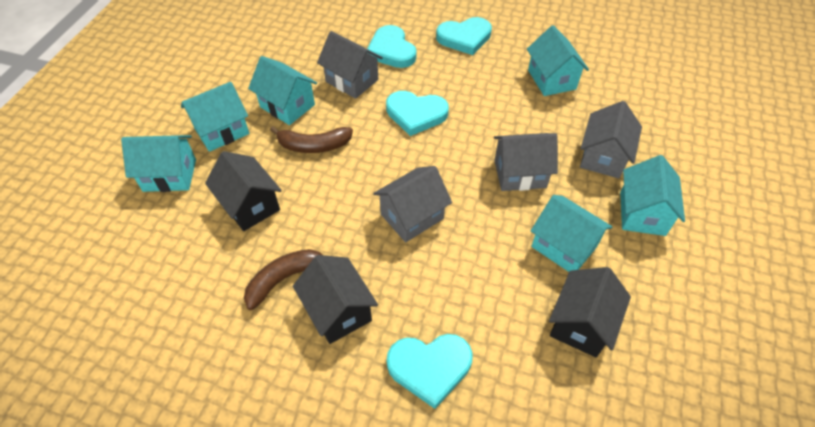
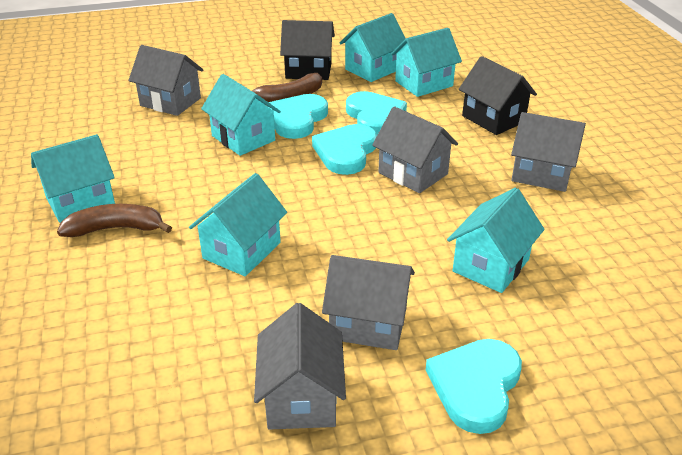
black house: [205,151,282,231] [293,255,378,344] [549,267,631,357] = 3 -> [280,20,335,80] [459,56,537,135] = 2
grey house: [317,31,383,99] [373,166,452,242] [494,133,558,191] [580,101,642,178] = 4 -> [129,45,203,116] [254,303,346,430] [322,255,415,350] [372,106,458,193] [511,112,586,192] = 5

